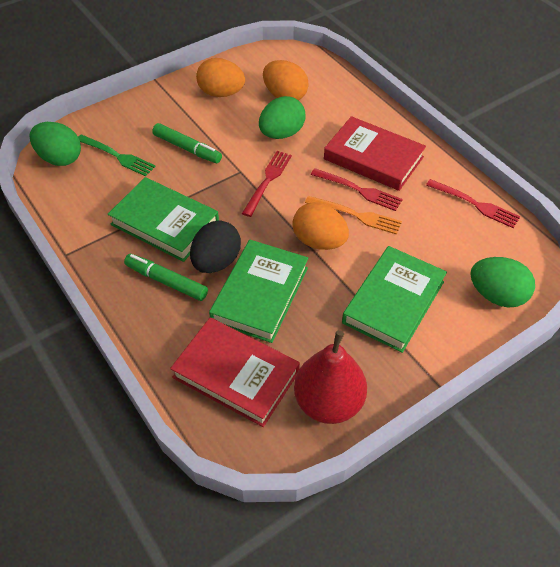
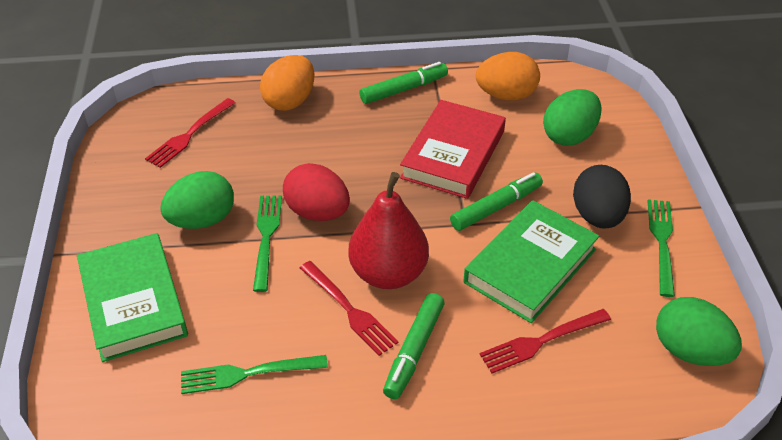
green book: [108,177,219,262] [209,240,308,343] [342,246,447,353] = 3 -> [77,233,188,362] [463,200,599,323] = 2
green fork: [78,134,156,176] = 1 -> [181,355,328,394] [253,196,282,292] [648,199,675,297] = 3
green marker: [124,254,208,301] [152,123,222,163] = 2 -> [359,62,448,104] [383,293,445,399] [450,172,543,231] = 3
orange egg: [196,58,245,97] [263,60,309,100] [292,202,349,250] = 3 -> [260,55,314,111] [476,52,540,100] = 2
orange fork: [305,196,402,235] = 1 -> none = 0
red book: [170,317,300,427] [324,116,426,191] = 2 -> [400,100,506,199] = 1
red egg: none = 0 -> [283,163,350,221] = 1

